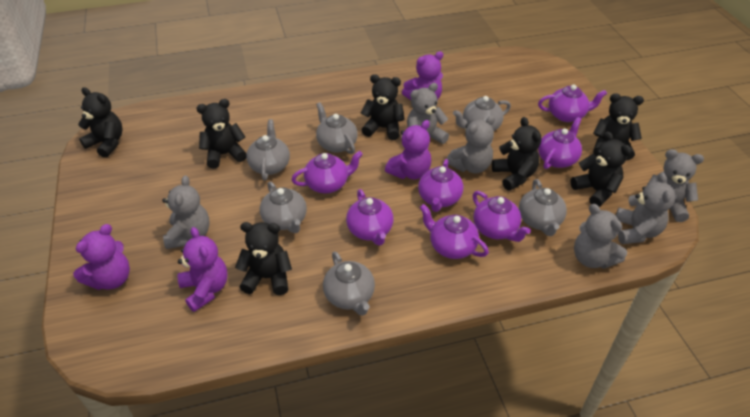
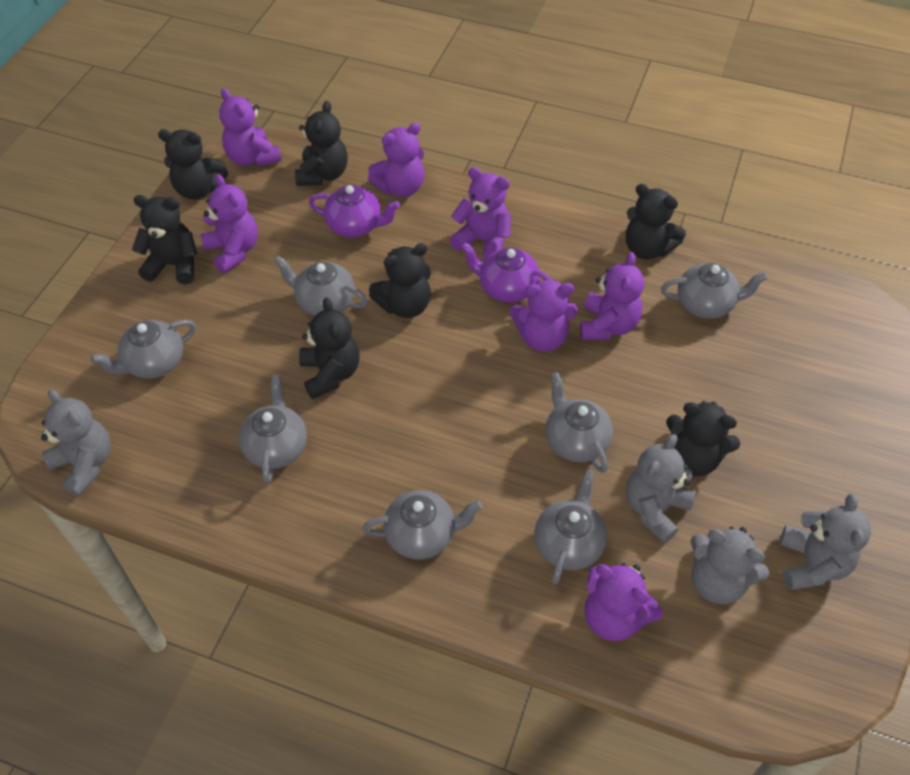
grey teapot: [246,119,290,180] [260,181,307,233] [316,102,358,154] [323,252,375,316] [453,96,511,131] [519,179,567,236] = 6 -> [90,320,196,379] [239,375,307,483] [274,256,368,316] [362,490,483,559] [535,470,607,585] [546,372,613,473] [661,263,768,319] = 7
grey teddy bear: [162,175,210,249] [407,83,449,144] [447,115,495,173] [574,204,627,269] [616,173,675,244] [647,149,704,222] = 6 -> [41,389,111,496] [626,434,696,543] [690,526,769,604] [780,493,871,590] = 4
purple teapot: [291,151,363,193] [346,189,393,246] [418,159,463,212] [419,204,489,259] [473,191,531,242] [538,84,607,122] [538,117,582,169] = 7 -> [309,185,400,238] [460,242,552,302] = 2
purple teddy bear: [73,224,130,290] [177,227,228,312] [385,120,431,179] [402,51,443,100] = 4 -> [200,174,258,273] [219,88,282,167] [368,122,424,197] [450,167,511,260] [509,279,578,352] [580,252,644,340] [585,563,663,641] = 7

